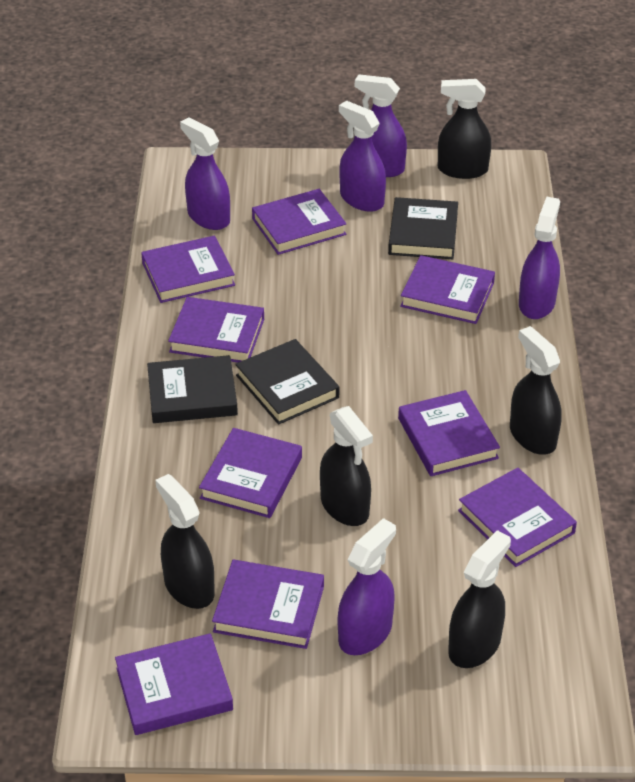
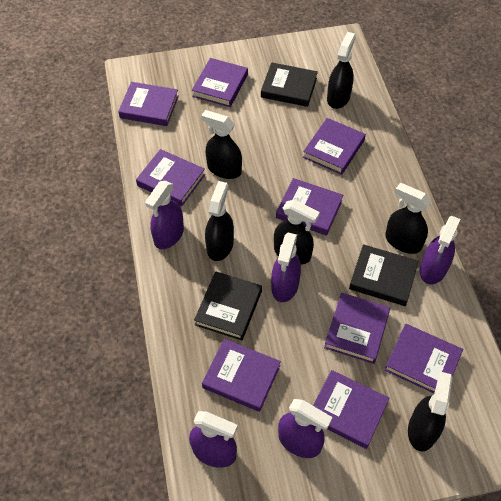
black spray bottle: [155,474,215,609] [320,406,373,526] [438,79,491,179] [448,530,511,668] [510,326,562,455] = 5 -> [201,110,242,179] [205,181,234,261] [274,200,320,265] [327,32,356,109] [385,183,431,254] [408,372,452,451] = 6

